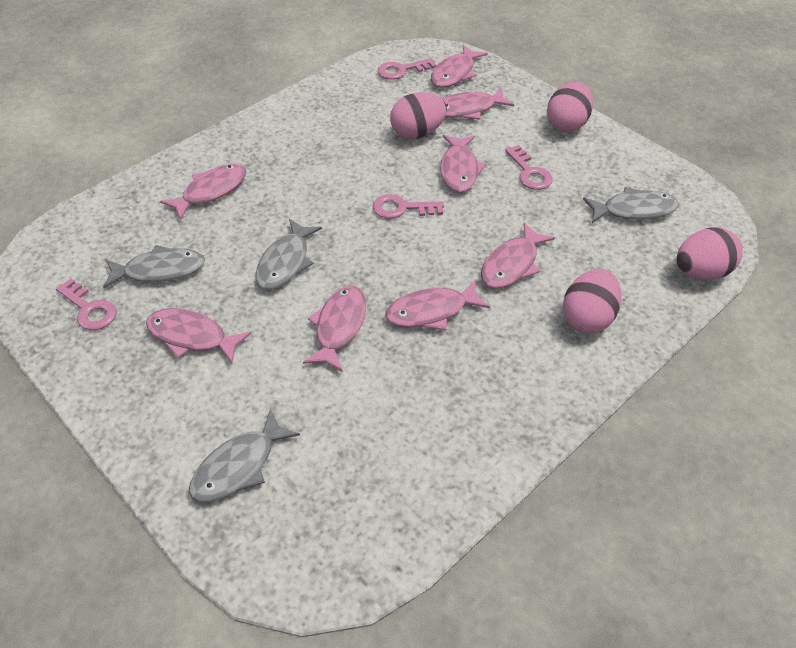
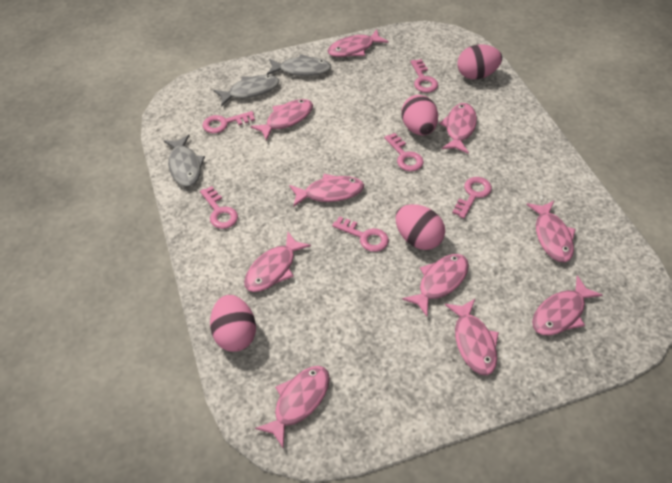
grey fish: [103,245,205,288] [189,409,300,503] [256,219,322,290] [583,187,678,223] = 4 -> [164,135,205,187] [213,75,279,107] [267,54,331,76] = 3
pink fish: [146,308,251,363] [160,164,247,220] [303,286,366,372] [385,280,490,330] [431,45,488,88] [440,135,486,193] [442,88,514,120] [481,222,555,288] = 8 -> [244,232,311,292] [250,99,313,141] [255,366,330,448] [289,174,364,207] [328,29,389,57] [402,254,469,317] [439,103,477,154] [445,299,499,375] [526,200,576,262] [532,276,603,336] = 10
pink key: [56,279,116,330] [373,194,444,219] [378,58,436,80] [505,145,553,190] = 4 -> [200,186,238,229] [203,111,255,133] [332,216,389,252] [384,133,424,171] [411,59,438,93] [452,177,492,219] = 6

